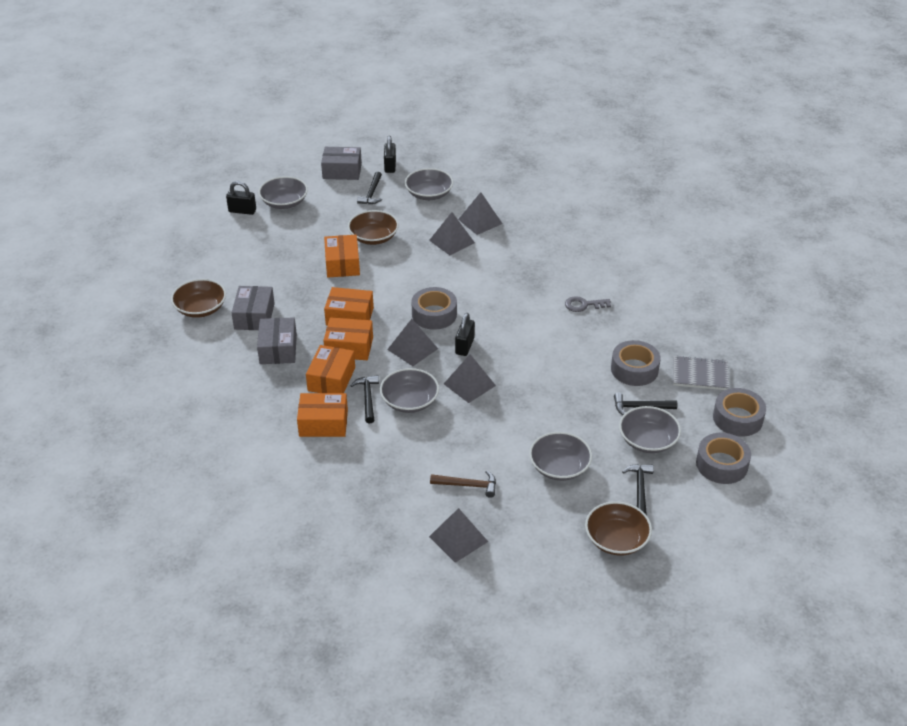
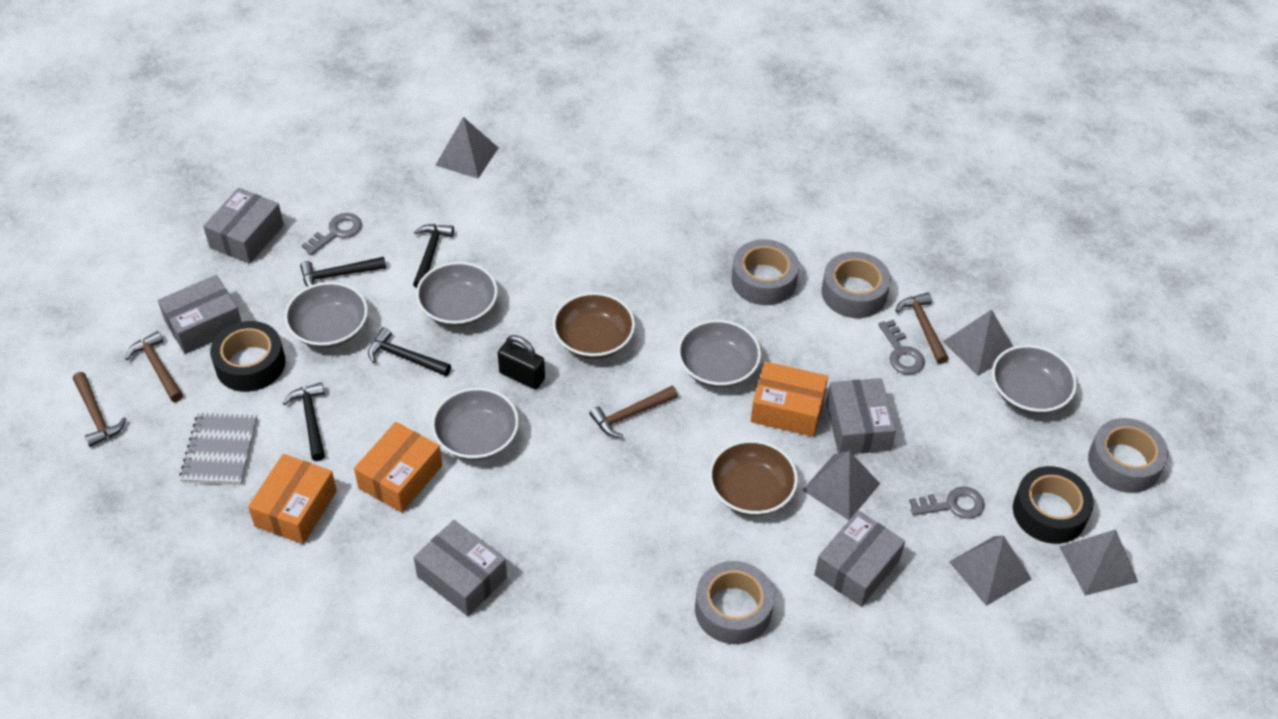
black padlock: [226,181,256,215] [384,136,396,173] [455,313,475,356] = 3 -> [498,335,545,389] = 1
black tape: none = 0 -> [210,321,285,392] [1013,466,1094,544] = 2
brown bowl: [171,279,226,318] [348,210,399,245] [585,501,652,555] = 3 -> [552,292,635,359] [709,440,798,516] = 2
brown hammer: [430,471,496,498] = 1 -> [73,372,126,447] [125,331,183,402] [589,386,678,438] [895,292,948,364] = 4
grey box: [231,286,275,330] [257,317,297,364] [321,147,362,180] = 3 -> [158,275,242,354] [203,188,284,264] [414,520,507,616] [814,510,905,607] [826,378,896,454] = 5
grey key: [565,296,611,312] = 1 -> [301,213,362,255] [878,320,925,374] [909,487,985,519] = 3
orange box: [297,393,348,437] [306,345,355,393] [323,317,373,360] [324,235,360,278] [324,287,374,326] = 5 -> [248,454,337,544] [354,422,442,513] [751,362,828,437] = 3

